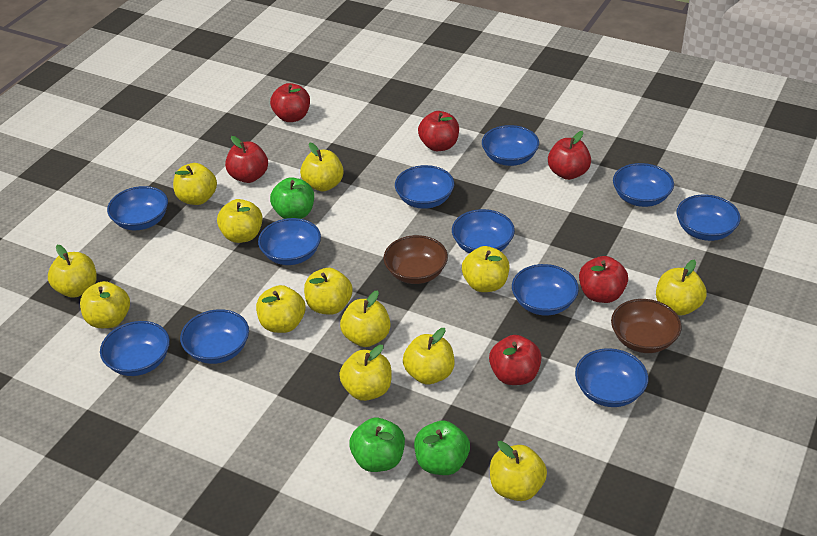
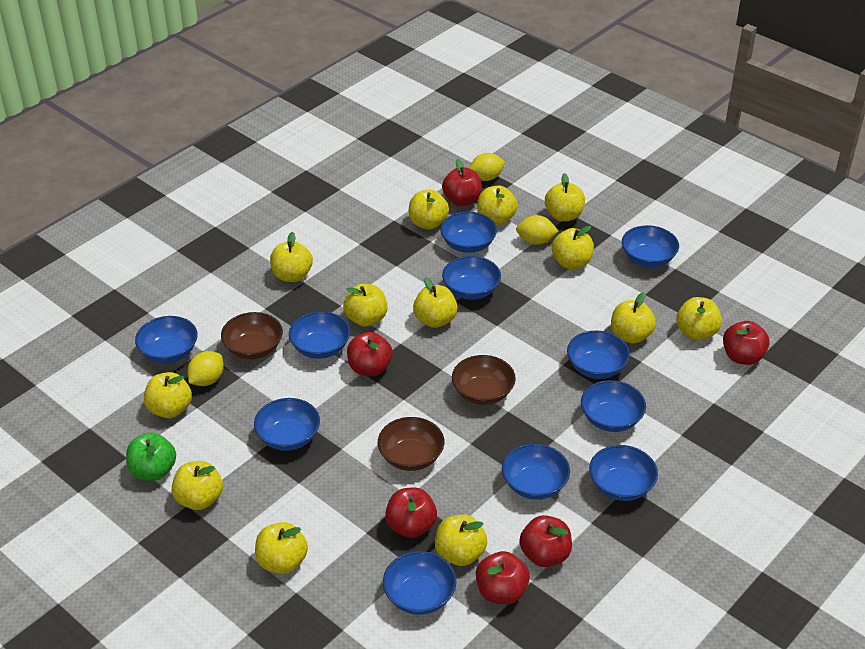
brown bowl: [383,235,448,284] [611,299,682,353] = 2 -> [221,312,283,359] [378,417,444,471] [452,355,516,405] = 3
green apple: [270,177,314,219] [349,418,405,472] [414,421,470,475] = 3 -> [126,433,176,481] = 1
yellow lemon: none = 0 -> [187,351,224,386] [469,153,505,181] [516,215,559,245] = 3

